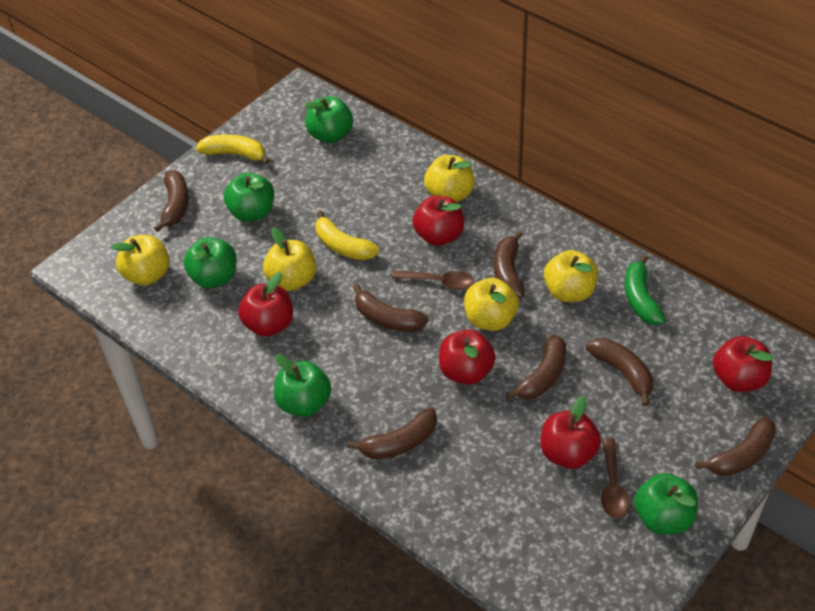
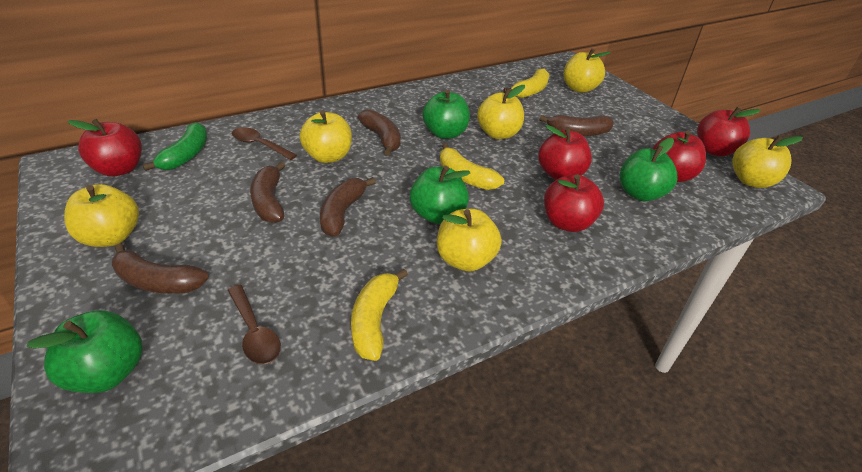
brown banana: [154,170,189,232] [348,408,437,459] [353,284,429,332] [494,231,525,298] [506,334,566,399] [586,338,653,406] [695,416,776,476] = 7 -> [112,243,209,294] [250,162,285,223] [320,177,376,237] [358,110,401,156] [539,115,614,136] = 5
green apple: [184,237,236,288] [224,173,274,222] [274,354,331,417] [304,96,353,143] [634,473,698,535] = 5 -> [26,310,143,393] [410,166,470,224] [423,89,470,139] [620,138,677,201] = 4
yellow apple: [111,235,170,285] [263,227,316,291] [424,155,474,202] [464,278,519,331] [544,250,598,302] = 5 -> [64,184,139,247] [300,110,352,163] [437,209,502,271] [477,85,525,139] [563,49,611,93] [732,135,803,188] = 6
yellow banana: [196,134,270,165] [315,211,379,260] = 2 -> [351,269,408,361] [440,143,504,190] [503,68,549,98] = 3

